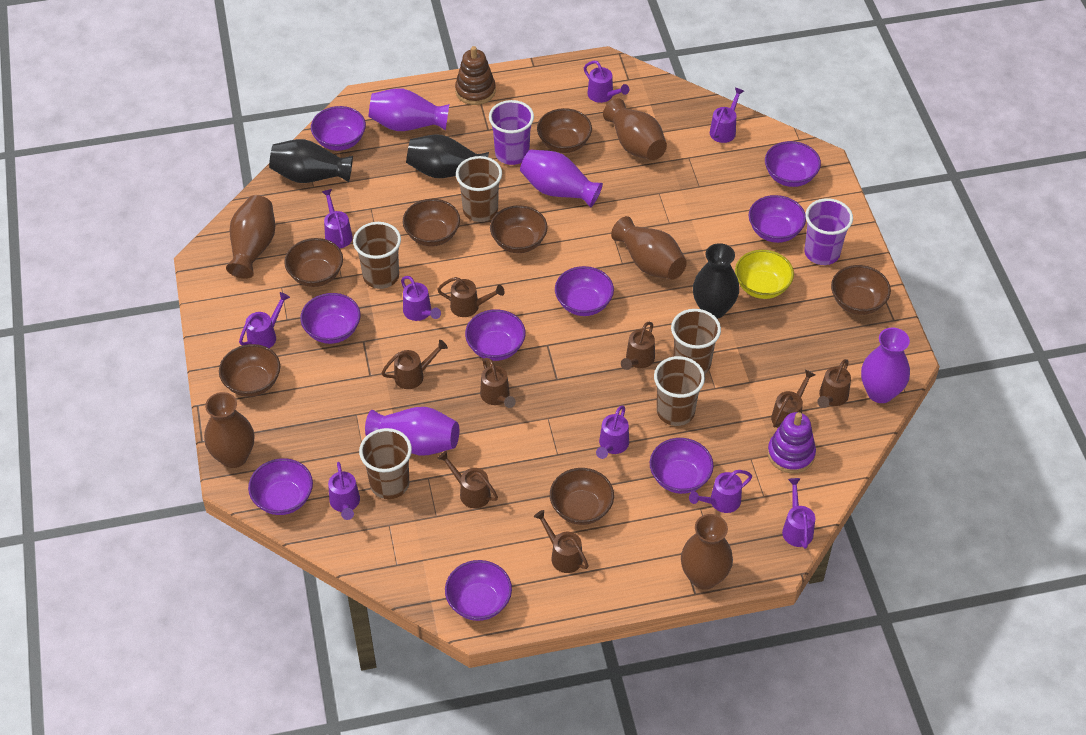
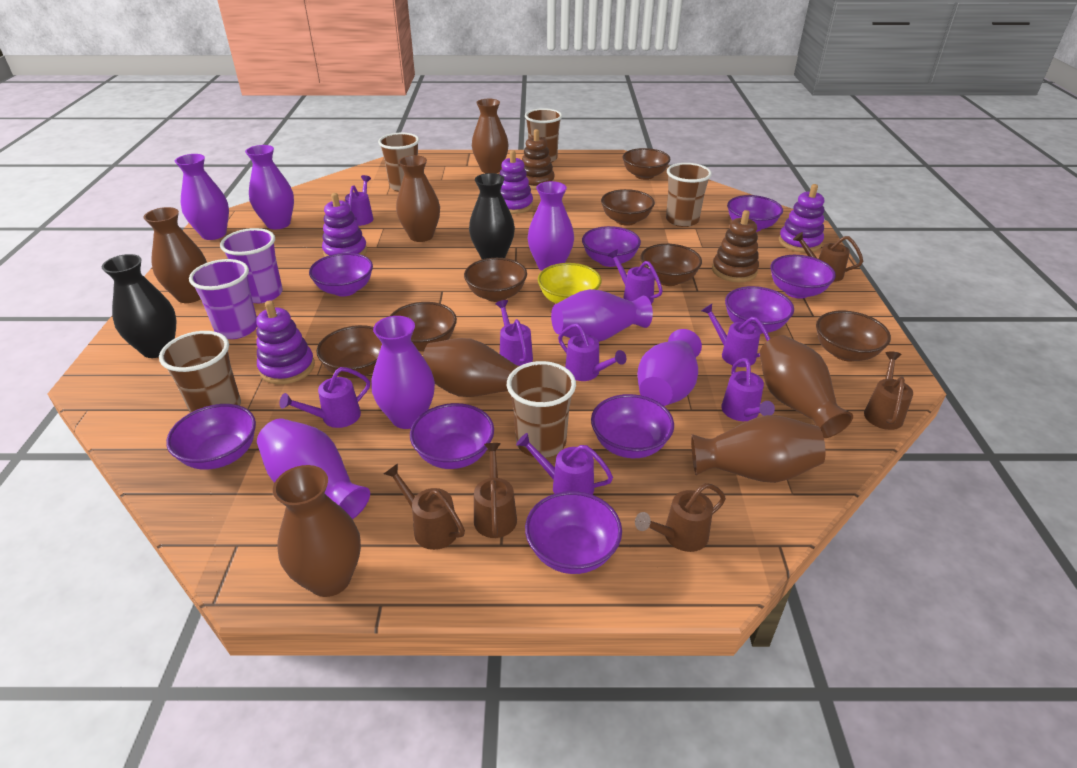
black vase: [269,139,353,183] [406,134,489,178] [693,243,739,319] = 3 -> [102,254,177,358] [469,173,515,259] = 2
brown stacking toy: [455,46,496,105] = 1 -> [522,129,555,190] [712,210,759,282] = 2
brown vase: [204,392,254,468] [226,195,275,279] [603,99,667,160] [611,216,687,280] [681,514,733,590] = 5 -> [143,207,207,303] [273,465,361,597] [396,155,440,242] [423,338,519,397] [472,99,509,173] [691,415,825,483] [759,335,853,438] = 7
brown watering can: [382,340,448,389] [437,277,505,317] [437,451,498,509] [480,358,516,408] [534,510,589,573] [621,321,655,370] [771,369,815,428] [817,359,851,408] = 8 -> [384,463,465,550] [474,443,517,538] [635,483,726,552] [793,232,863,282] [864,352,913,430] = 5
purple stacking toy: [767,412,816,473] = 1 -> [256,301,315,384] [322,193,367,257] [500,150,533,214] [779,184,824,252] = 4
purple vase: [365,407,459,456] [368,88,449,131] [520,150,603,208] [861,328,910,403] = 4 -> [175,154,229,240] [245,145,294,229] [257,418,370,519] [372,316,435,429] [527,181,574,271] [551,289,653,342] [637,329,702,406] = 7
purple watering can: [239,292,290,348] [322,189,353,248] [328,462,360,520] [401,276,441,321] [584,61,629,103] [596,406,629,459] [689,470,752,513] [710,87,744,143] [782,478,815,549] = 9 -> [279,367,370,428] [345,175,373,226] [495,300,533,366] [516,433,613,495] [558,323,626,381] [607,249,663,304] [701,304,770,367] [721,358,775,421] = 8

